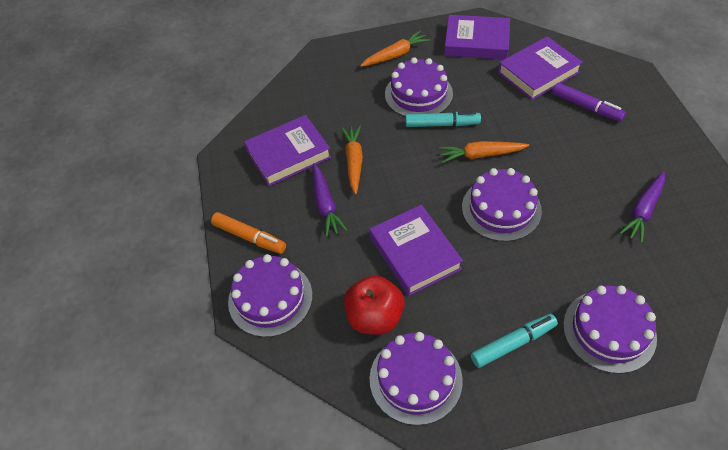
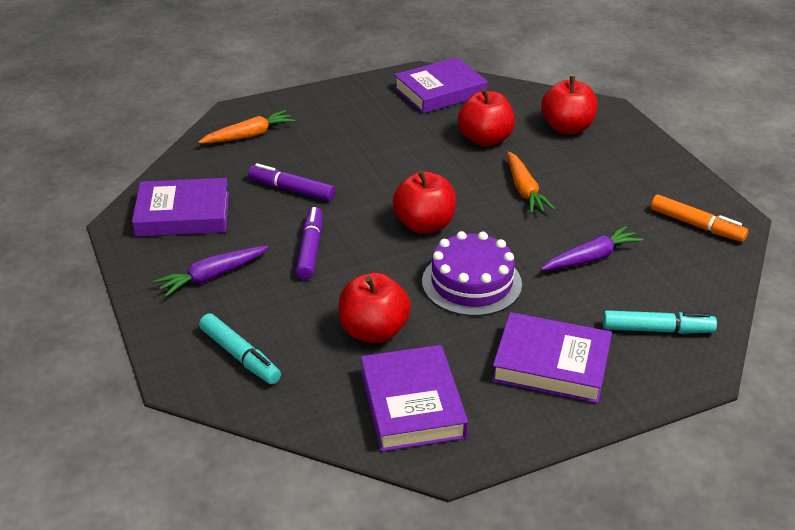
orange carrot: [341,125,363,194] [360,31,430,67] [439,141,529,163] = 3 -> [198,110,295,143] [507,151,555,213] = 2
purple cake: [228,254,313,337] [370,332,463,425] [385,57,453,117] [462,168,542,242] [563,285,657,374] = 5 -> [422,231,522,316] = 1
purple marker: [552,83,626,122] = 1 -> [248,163,335,201] [296,207,322,280] = 2
red apple: [344,275,405,335] = 1 -> [339,273,411,343] [392,170,456,234] [458,88,515,147] [541,76,598,134] = 4

